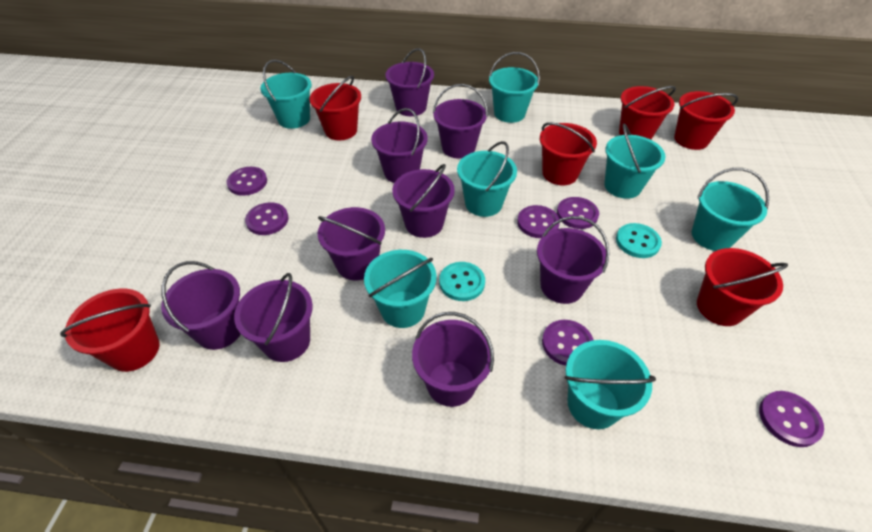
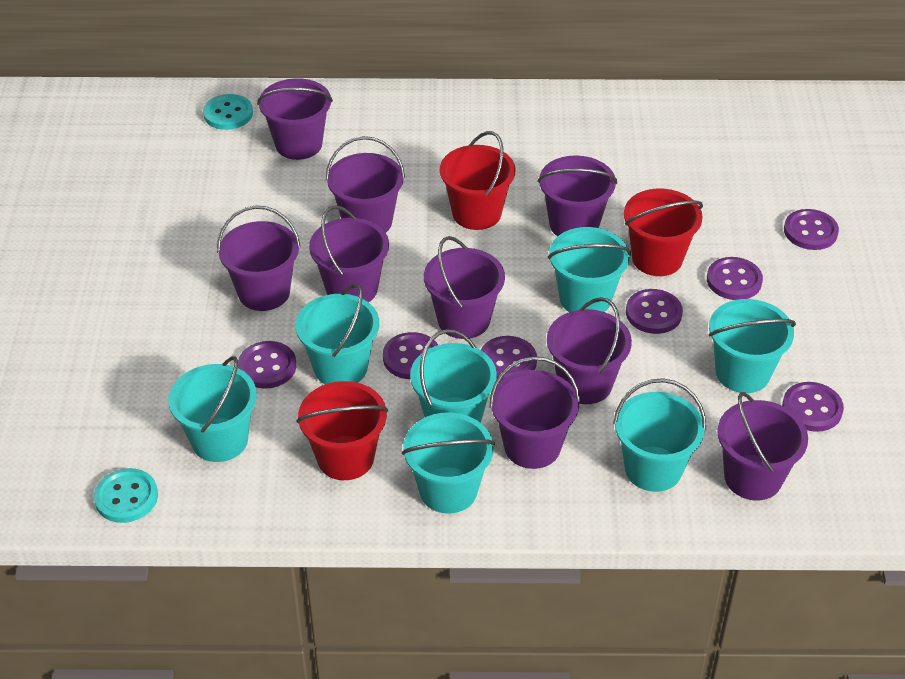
purple button: [226,167,267,196] [245,203,289,235] [517,205,560,238] [542,320,594,366] [557,197,599,229] [759,391,824,447] = 6 -> [238,341,296,389] [383,332,438,379] [481,336,537,382] [626,289,683,334] [707,257,763,300] [782,382,844,432] [784,209,839,250] = 7
red bucket: [60,289,160,372] [309,76,361,140] [540,122,597,185] [619,86,676,140] [674,91,738,150] [697,248,788,326] = 6 -> [296,381,388,480] [440,131,516,230] [624,189,703,276] = 3

